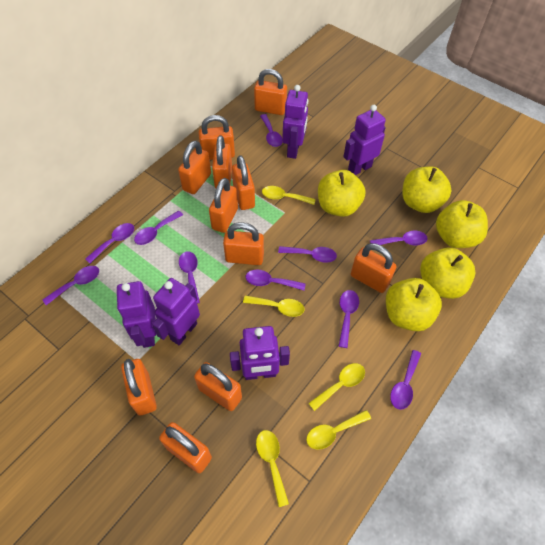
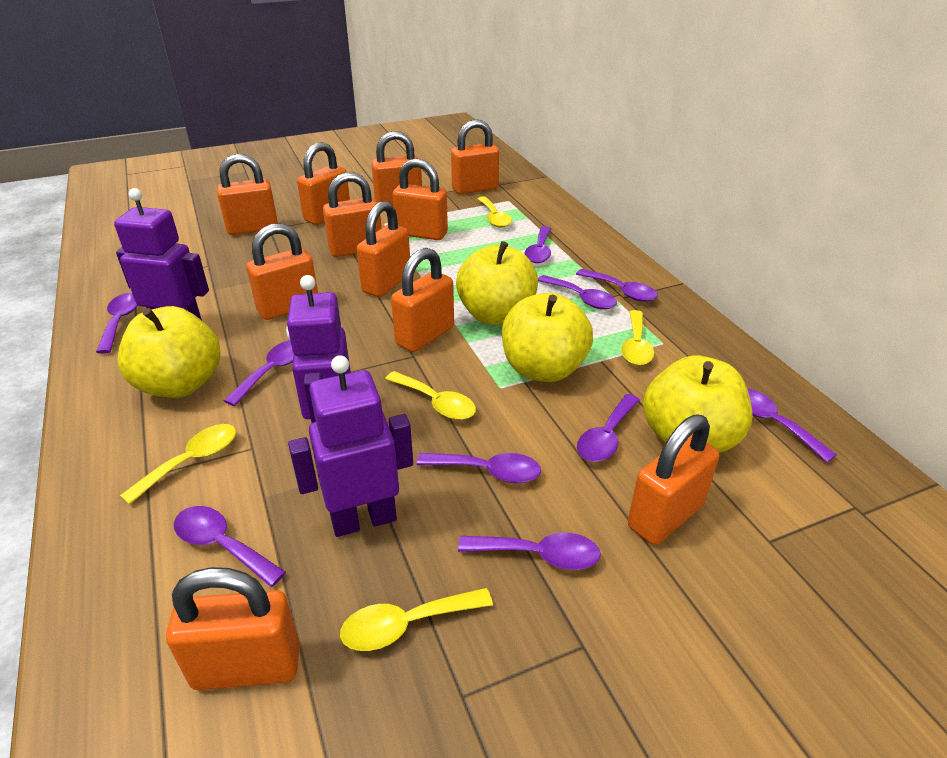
purple robot: [117,281,156,348] [152,278,200,345] [230,326,290,380] [282,85,308,159] [343,105,386,175] = 5 -> [114,188,209,320] [286,275,351,423] [288,355,413,537] = 3
yellow apple: [318,170,366,217] [386,278,442,331] [402,166,452,213] [420,247,475,299] [436,200,488,248] = 5 -> [117,306,220,398] [456,241,538,325] [502,293,593,382] [643,355,752,453] = 4

